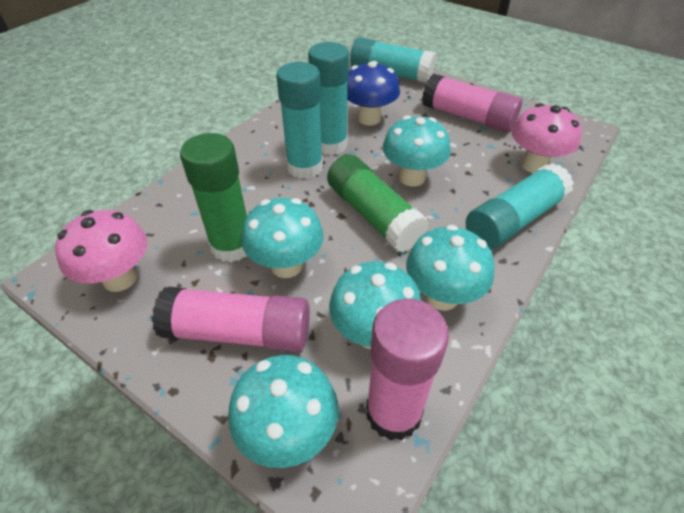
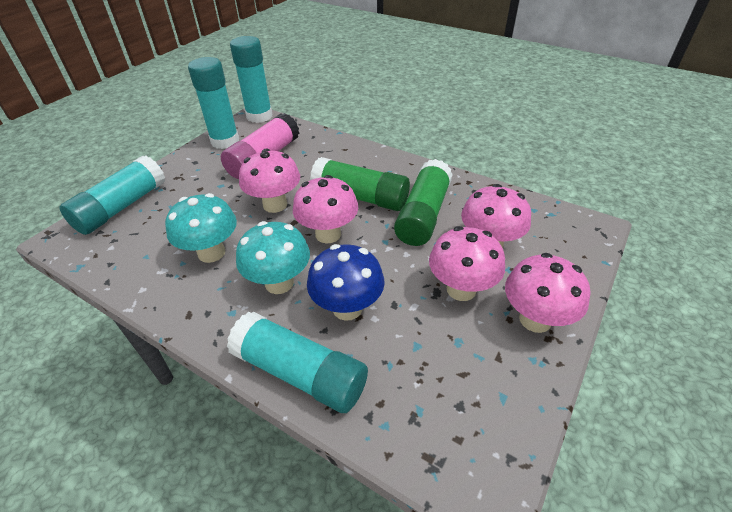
pink glue stick: [152,287,310,352] [366,299,449,441] [422,74,522,132] = 3 -> [221,113,299,179] = 1
pink mushroom: [55,210,147,292] [512,103,582,173] = 2 -> [239,149,300,213] [293,175,358,244] [429,226,505,301] [461,184,531,248] [505,253,590,333] = 5
turquoise mushroom: [228,355,338,468] [242,198,324,278] [329,261,421,349] [383,115,450,186] [406,225,495,311] = 5 -> [165,193,237,263] [236,221,310,294] = 2

